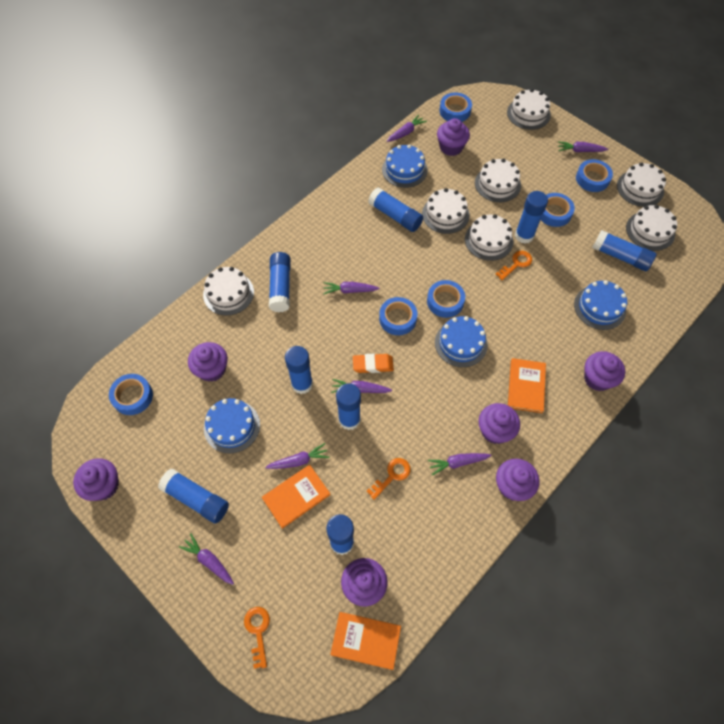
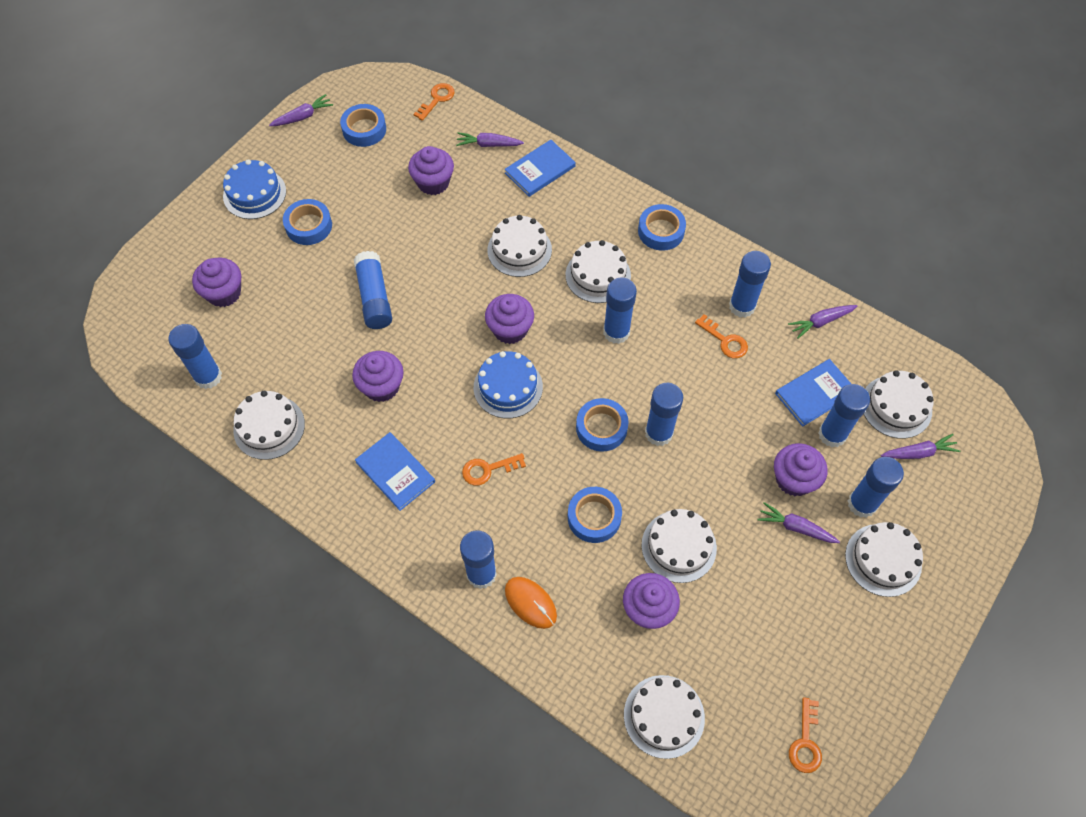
blue book: none = 0 -> [355,432,435,511] [504,140,576,197] [775,359,851,427] = 3
blue cake: [204,398,260,453] [382,144,428,188] [435,316,488,367] [574,280,627,330] = 4 -> [223,159,286,219] [474,351,543,418] = 2
blue tape: [109,374,153,415] [379,297,417,335] [427,280,465,318] [439,92,472,122] [541,193,575,227] [576,159,613,192] = 6 -> [283,199,332,245] [340,104,386,147] [568,487,622,543] [576,398,629,451] [638,204,686,251] = 5
orange book: [262,465,330,529] [330,612,401,670] [508,358,546,413] = 3 -> none = 0
orange eraser: [353,354,394,373] = 1 -> none = 0
orange key: [244,607,270,669] [367,458,411,500] [496,251,532,280] = 3 -> [413,83,455,121] [462,453,526,486] [695,314,748,358] [789,697,822,773] = 4
orange mouse: none = 0 -> [505,577,557,629] = 1
purple carrot: [179,533,234,585] [265,443,329,469] [323,282,380,294] [331,379,392,393] [386,114,427,142] [428,453,492,476] [558,141,608,152] = 7 -> [269,94,333,126] [456,132,524,147] [757,502,840,543] [788,305,857,339] [881,434,961,459] = 5
purple cupcake: [73,459,119,501] [188,342,228,382] [341,558,388,607] [437,118,470,156] [479,403,520,444] [496,459,539,501] [584,351,625,391] = 7 -> [192,258,241,307] [352,351,404,402] [408,146,454,195] [485,294,534,344] [623,573,680,629] [774,443,828,496] = 6

